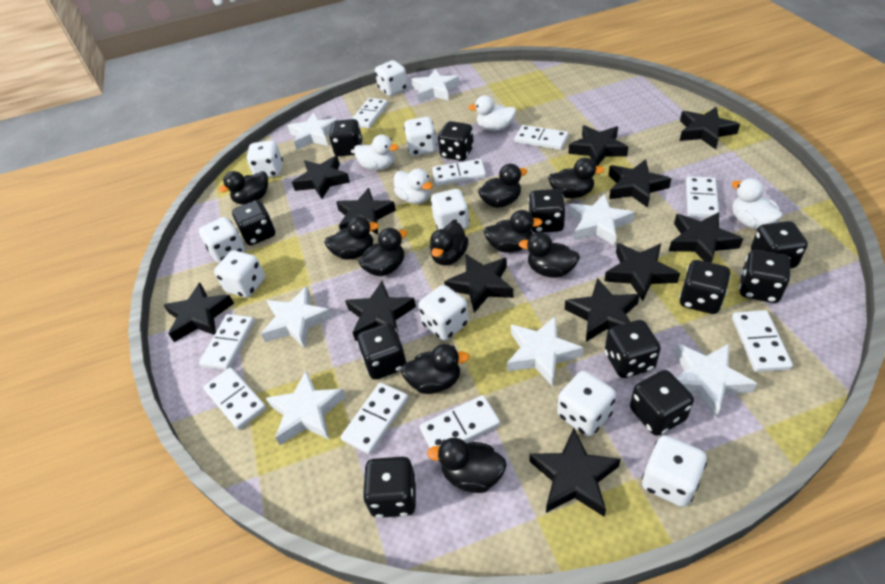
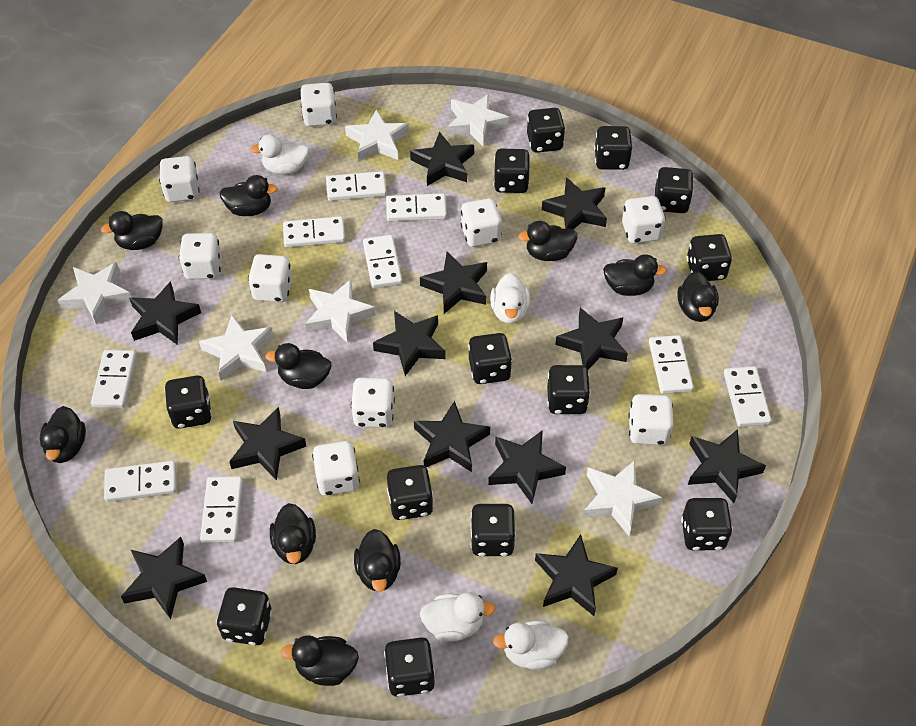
black dice: [232,200,275,246] [329,119,362,156] [357,323,407,380] [363,457,417,518] [438,121,474,161] [528,189,566,233] [605,320,661,378] [630,370,694,436] [679,260,731,314] [739,250,790,303] [751,221,808,268] = 11 -> [164,375,212,429] [217,587,272,645] [384,637,435,697] [387,465,434,520] [468,333,512,384] [470,504,516,556] [494,149,530,193] [527,108,565,153] [547,365,590,414] [594,126,632,170] [655,167,694,213] [681,498,733,550] [686,234,732,281] = 13
white star: [261,286,332,348] [266,370,346,445] [288,112,338,150] [411,69,460,102] [507,316,584,387] [568,193,634,246] [675,343,758,418] = 7 -> [57,262,132,325] [199,315,273,381] [305,279,376,344] [345,109,409,162] [447,94,509,146] [583,460,662,536] = 6

